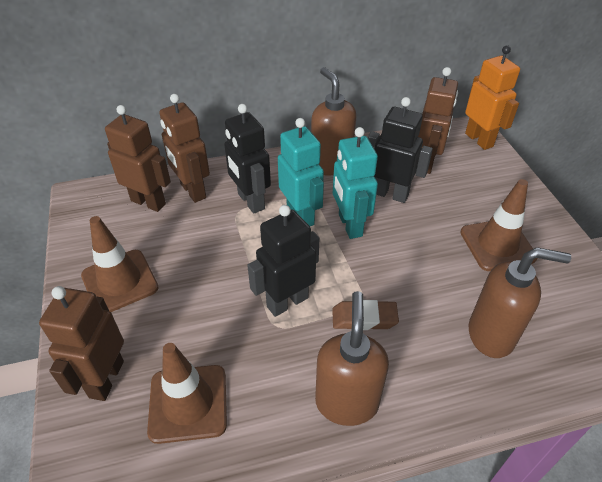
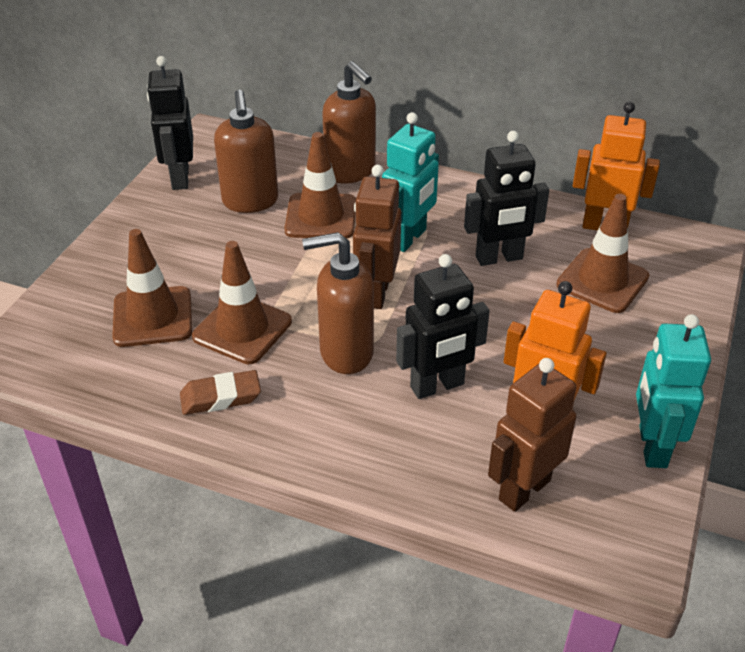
brown robot: [39,286,124,401] [105,105,171,212] [159,94,210,203] [418,67,458,174] = 4 -> [353,165,401,309] [488,358,576,512] = 2
brown traffic cone: [81,216,159,312] [147,343,227,444] [460,179,537,271] = 3 -> [112,229,192,347] [192,241,292,364] [284,132,356,239] [556,194,649,313] = 4
orange robot: [465,45,520,150] = 1 -> [504,281,607,409] [573,102,660,231] = 2

